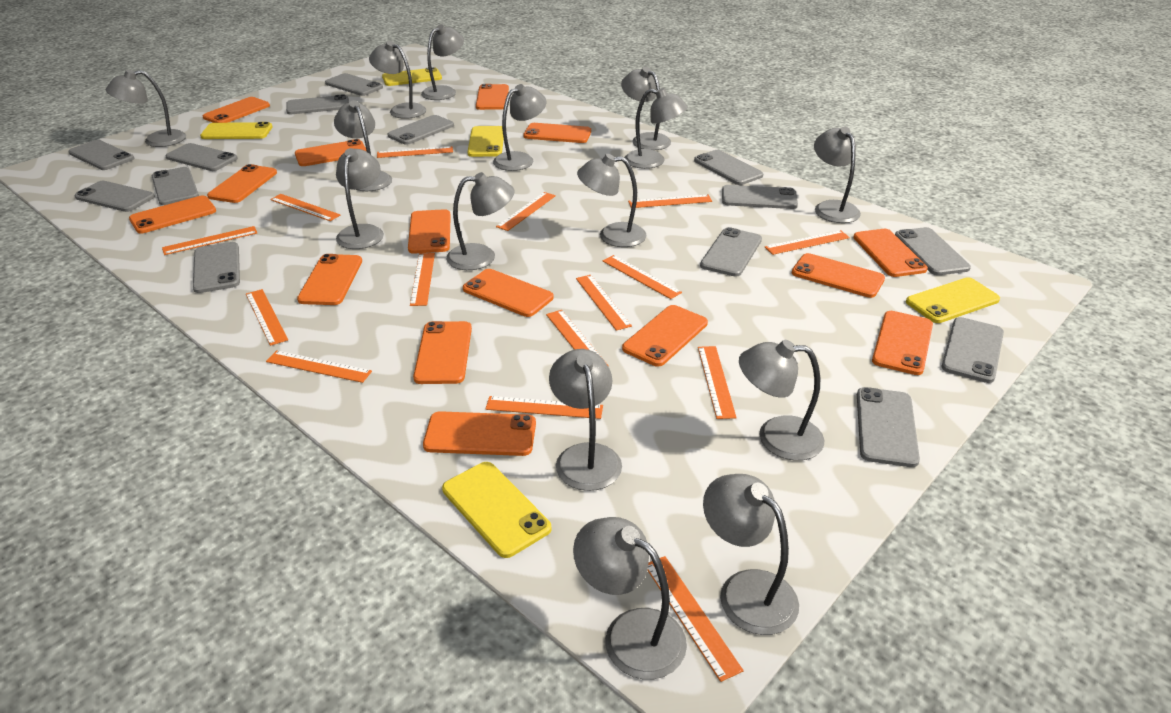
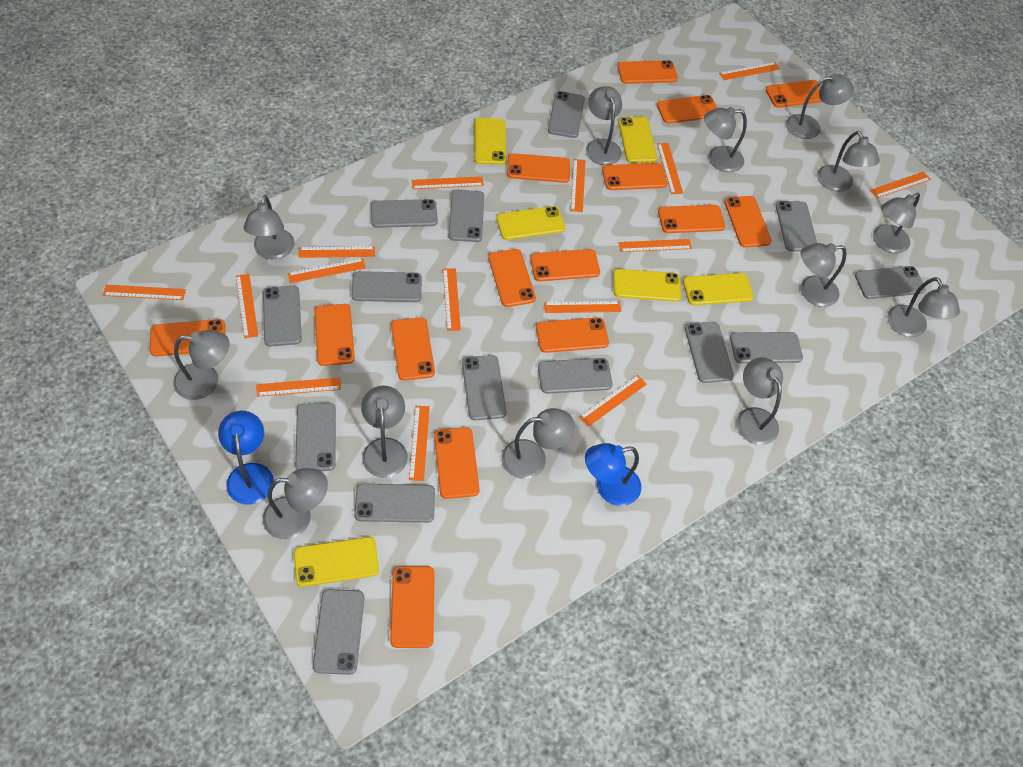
blue lamp: none = 0 -> [218,411,274,504] [585,443,641,506] = 2
grey lamp: [106,70,186,147] [334,100,392,191] [336,148,384,249] [369,41,426,119] [421,25,464,100] [446,172,515,270] [493,84,546,171] [549,349,622,491] [573,517,687,680] [577,154,646,247] [621,67,671,150] [625,88,688,169] [703,474,799,635] [739,340,824,461] [814,127,861,223] = 15 -> [173,330,229,400] [243,195,294,259] [263,468,328,539] [361,385,408,478] [501,408,575,479] [586,86,622,165] [704,107,747,172] [736,357,783,445] [786,73,854,139] [801,243,846,307] [817,131,880,192] [873,193,920,253] [887,277,960,337] = 13
yellow phone: [200,122,273,139] [382,67,442,86] [442,462,551,558] [468,126,504,157] [906,277,1000,323] = 5 -> [294,537,379,587] [474,118,506,165] [496,206,565,240] [613,269,681,302] [618,117,657,163] [683,273,754,306] = 6

